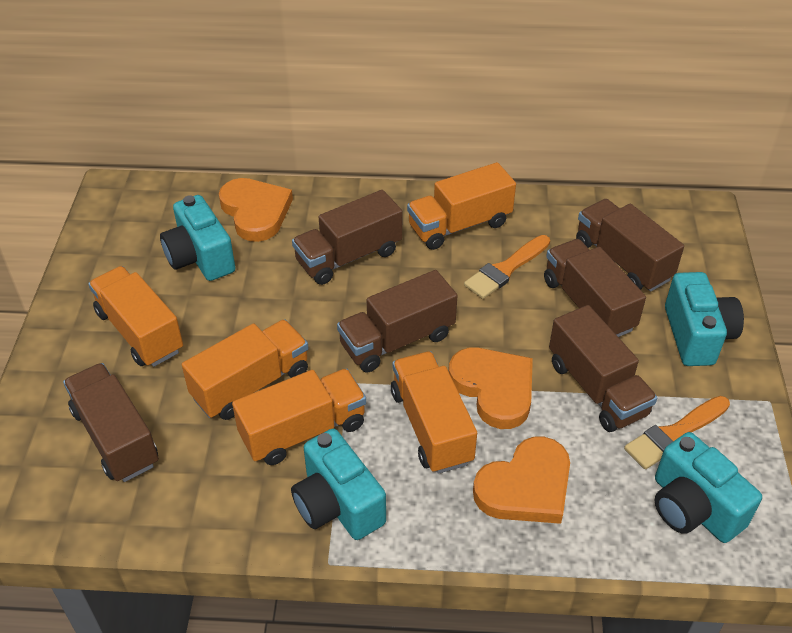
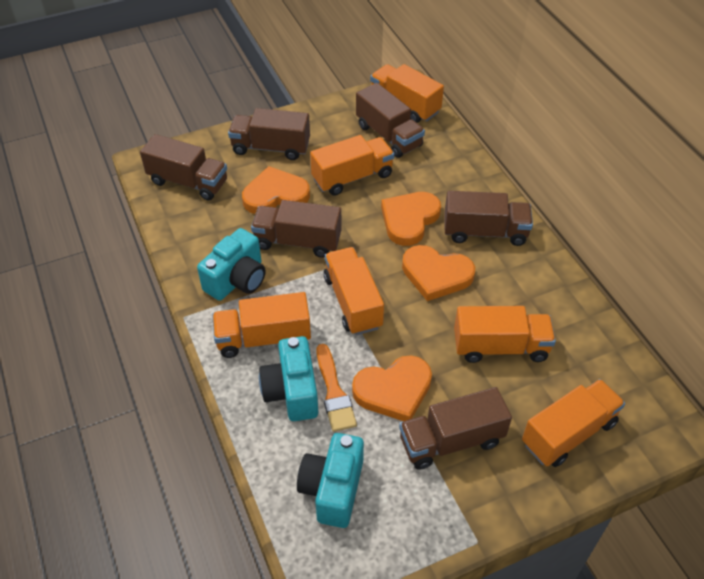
orange brush: [464,235,550,299] [624,396,730,469] = 2 -> [317,344,357,432] = 1
orange heart: [219,178,293,242] [449,348,533,429] [473,437,570,524] = 3 -> [242,166,310,214] [352,355,432,421] [381,192,441,246] [402,245,475,301] = 4
orange truck: [88,266,183,367] [182,319,309,420] [232,369,366,465] [391,351,477,474] [407,162,516,250] = 5 -> [212,292,311,358] [310,135,394,196] [324,247,384,335] [370,64,444,123] [454,306,556,363] [522,379,625,467] = 6
turquoise camera: [160,195,235,281] [291,429,386,540] [655,432,762,543] [665,272,744,366] = 4 -> [197,228,266,301] [259,336,318,421] [297,433,364,528] = 3

